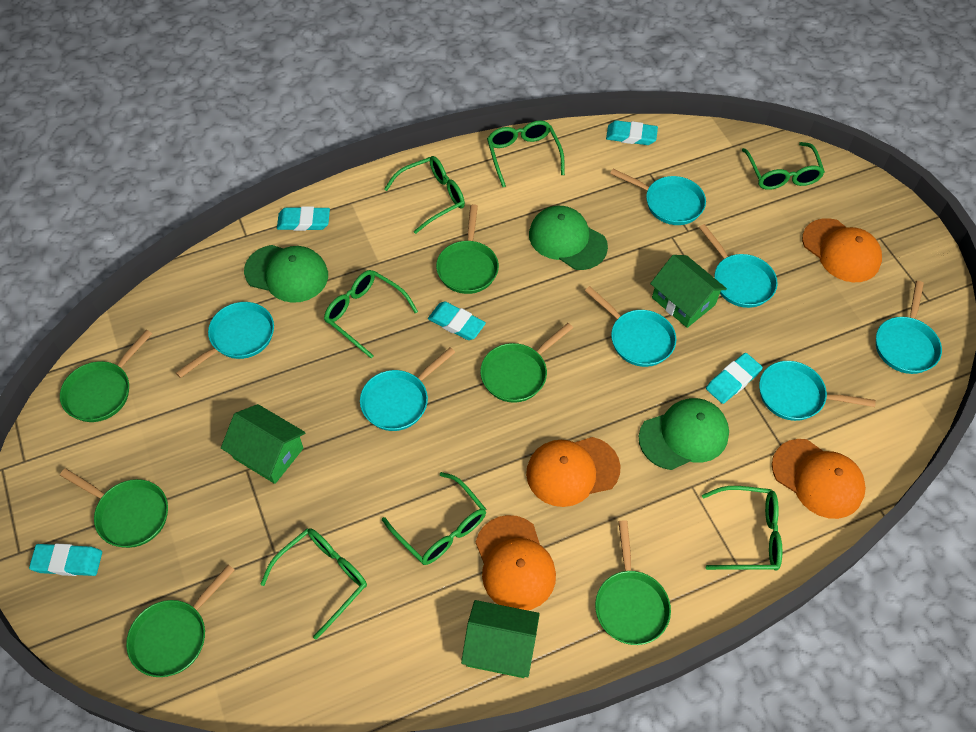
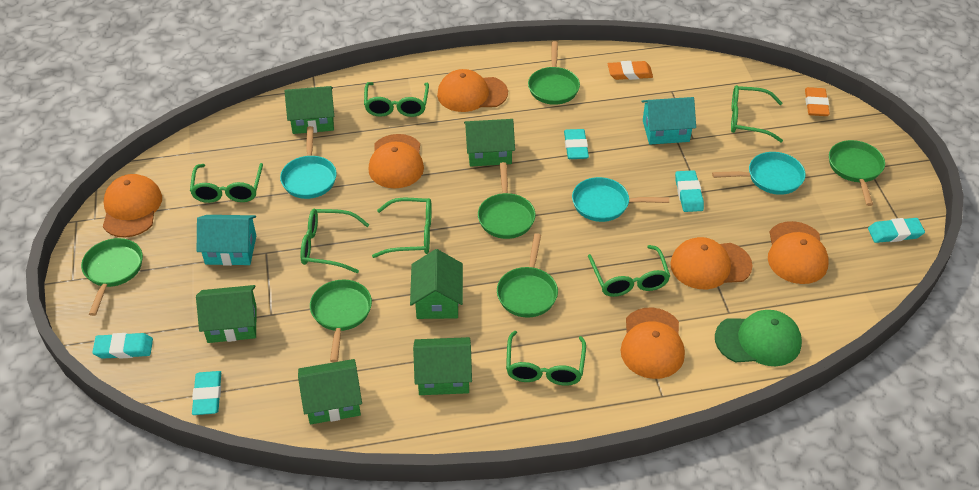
green cap: [244,245,328,303] [529,206,608,270] [639,398,729,470] = 3 -> [715,310,802,366] = 1
green house: [221,404,305,484] [461,600,540,678] [650,255,727,328] = 3 -> [196,285,257,343] [285,86,334,134] [298,359,362,424] [410,249,463,319] [413,337,472,395] [464,119,515,167] = 6
orange cap: [476,515,556,610] [526,437,621,507] [772,439,866,519] [802,218,882,282] = 4 -> [103,174,162,238] [369,134,424,188] [437,69,508,112] [620,307,685,379] [670,237,753,289] [768,221,829,284] = 6
orange eraser: none = 0 -> [608,61,653,80] [805,87,830,116] = 2
turquoise house: none = 0 -> [197,215,256,266] [642,97,696,145] = 2
turquoise pan: [176,302,274,378] [360,347,455,431] [585,286,676,367] [610,169,706,225] [699,224,778,308] [759,361,876,421] [876,281,942,374] = 7 -> [280,126,337,199] [572,177,669,222] [712,152,806,195] = 3

